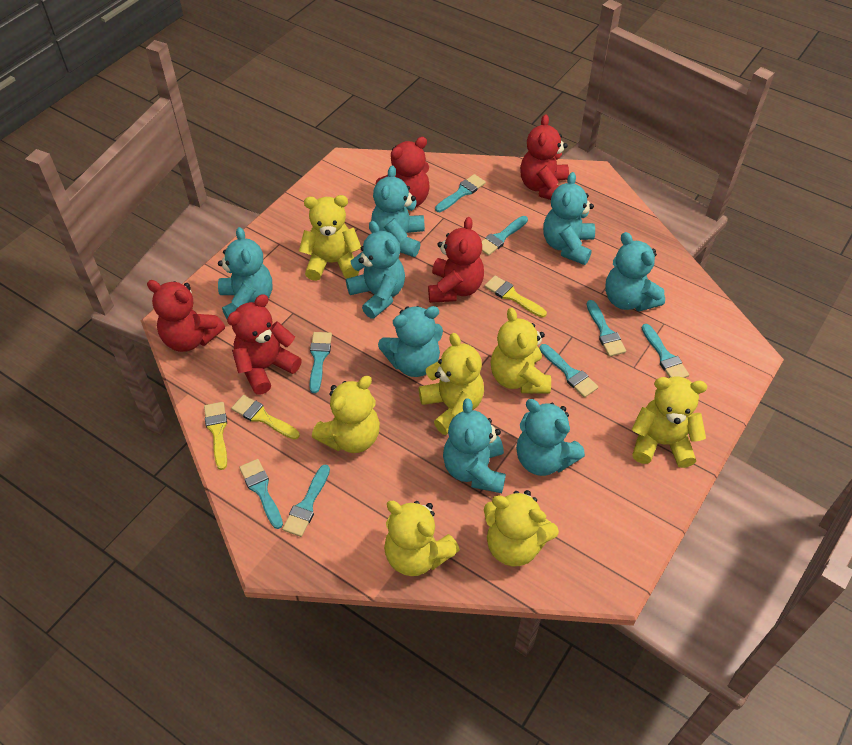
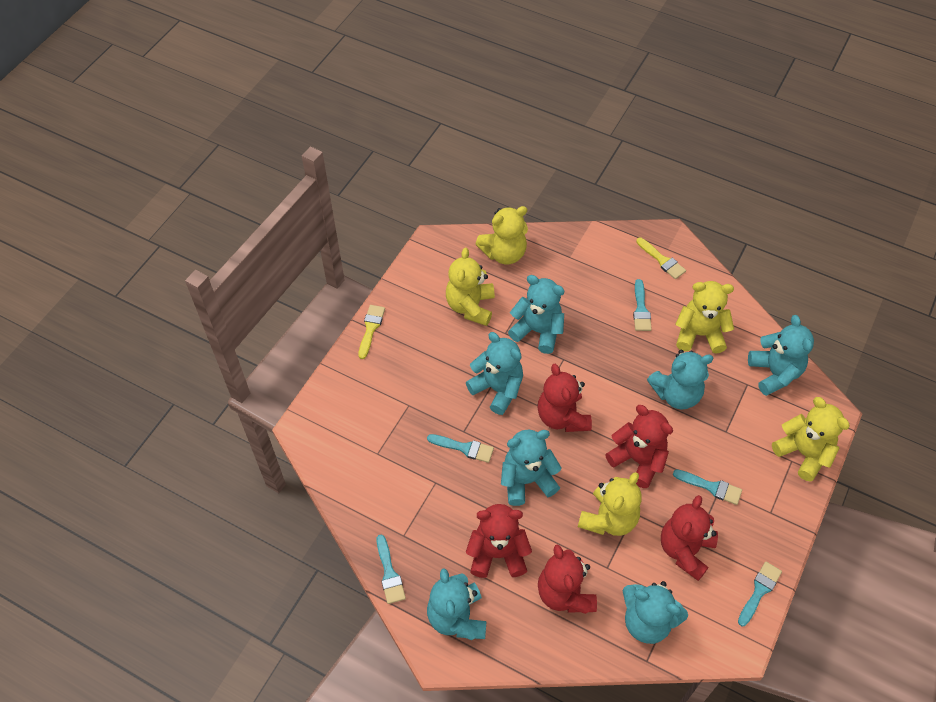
turquoise brush: [239,459,283,529] [282,464,330,537] [309,332,332,393] [435,174,486,212] [482,216,528,256] [540,344,598,398] [587,300,626,357] [642,324,689,378] = 8 -> [376,534,406,604] [427,434,494,463] [633,279,652,331] [673,469,742,505] [738,562,782,626] = 5
turquoise teddy bear: [218,227,272,319] [346,221,405,319] [371,165,425,257] [378,306,443,377] [443,398,506,493] [516,399,585,476] [543,172,595,265] [605,232,665,312] = 8 -> [427,568,486,640] [466,332,523,415] [501,429,562,506] [508,275,565,354] [623,581,688,644] [647,350,713,409] [748,315,814,396] = 7
yellow brush: [204,402,227,470] [231,395,300,440] [484,275,547,318] = 3 -> [358,305,385,359] [636,238,686,279] = 2
yellow teddy bear: [299,195,361,281] [312,376,380,453] [384,501,460,576] [419,333,484,435] [484,490,559,566] [490,308,551,393] [632,376,707,468] = 7 -> [446,248,495,326] [476,206,528,264] [578,472,641,536] [675,281,734,354] [772,397,850,482] = 5

